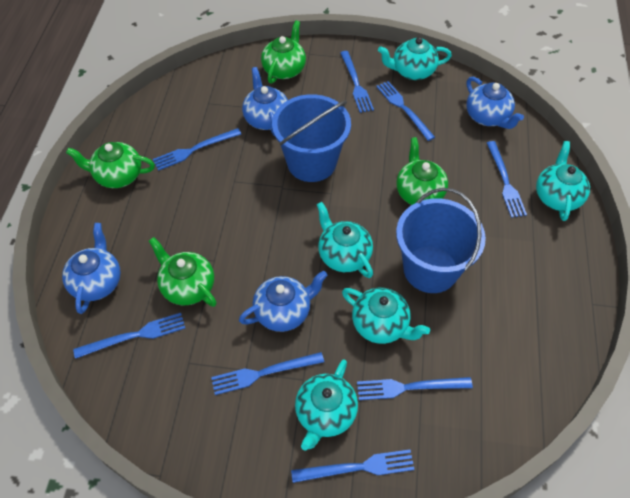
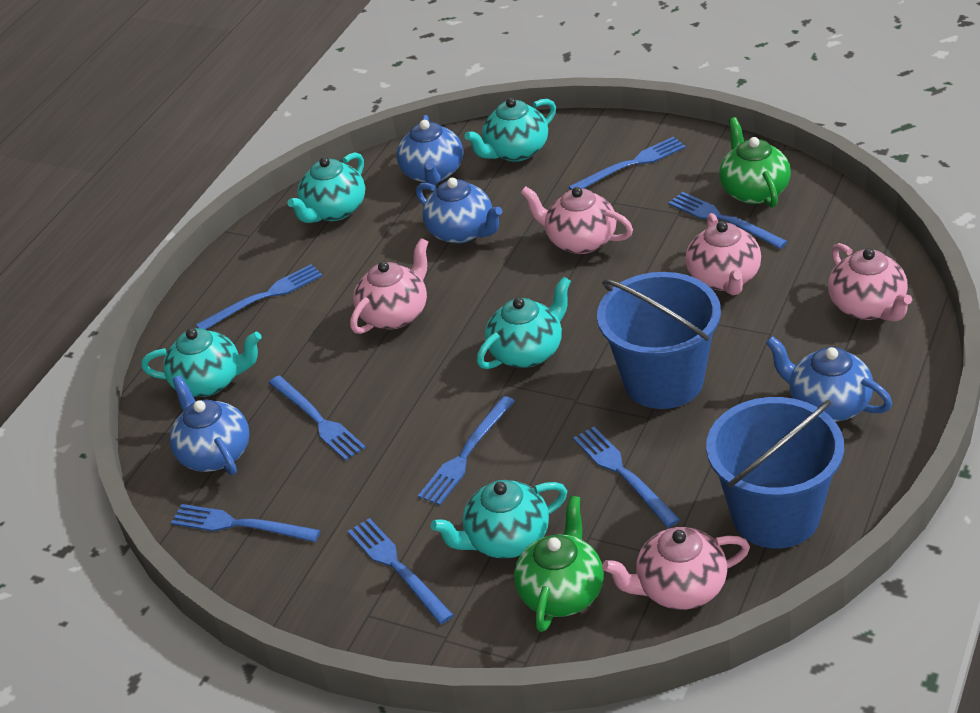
green teapot: [66,142,155,188] [149,237,217,307] [261,20,306,84] [396,137,448,205] = 4 -> [514,496,604,632] [719,117,791,208] = 2
pink teapot: none = 0 -> [350,238,428,334] [521,186,633,254] [602,527,750,610] [686,213,761,295] [828,243,912,322] = 5

